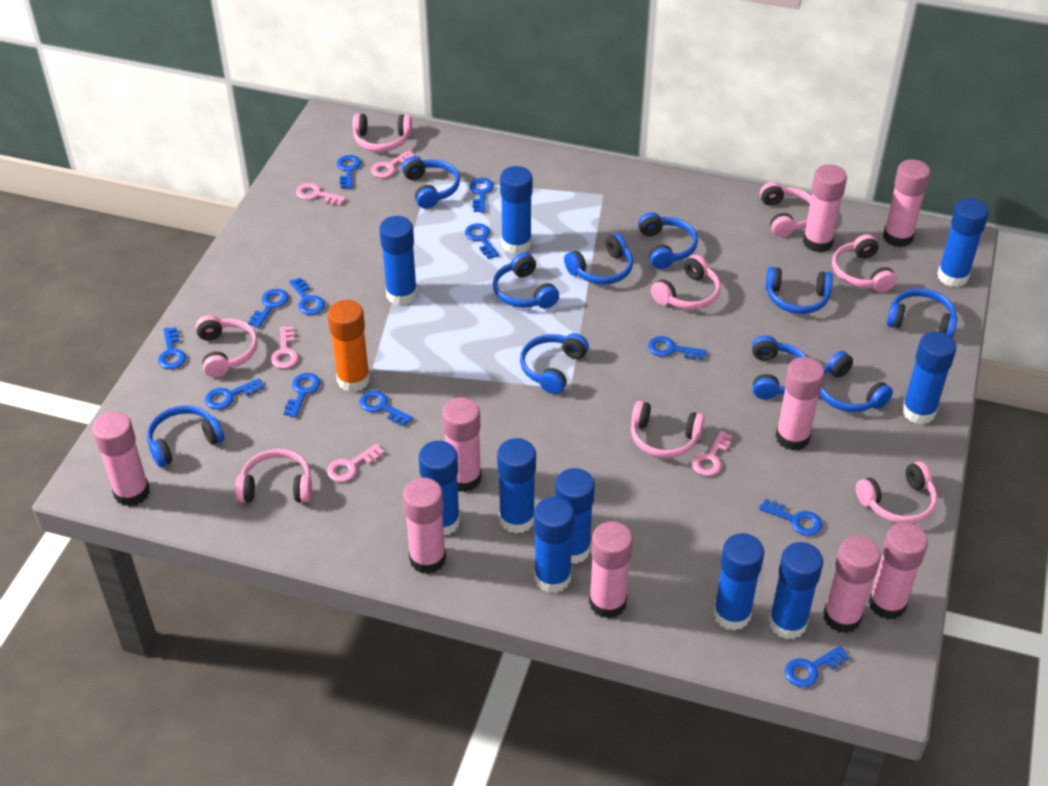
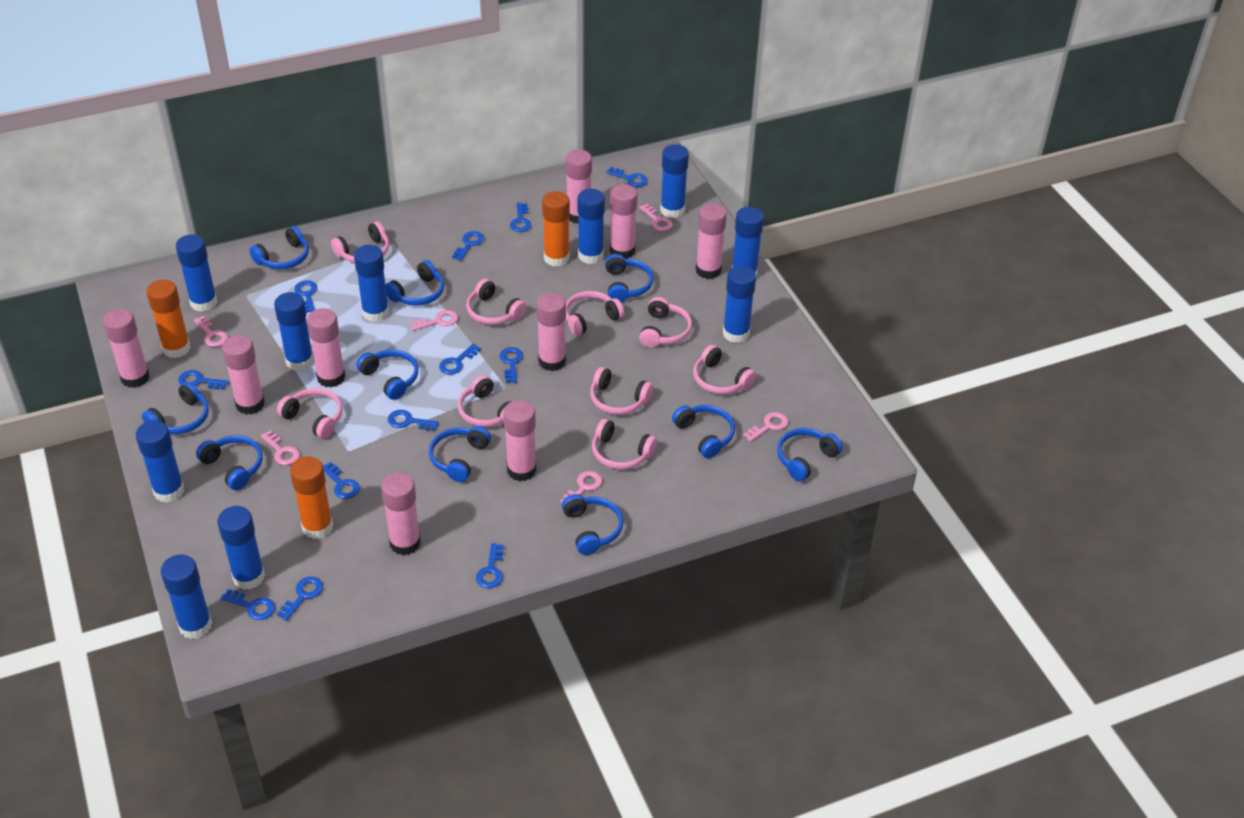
orange glue stick: [328,300,370,392] = 1 -> [146,279,191,358] [290,456,333,539] [542,191,570,267] = 3
pink headphones: [196,315,258,377] [235,449,312,503] [353,113,412,152] [631,401,705,458] [651,255,720,310] [760,182,812,237] [832,234,897,292] [856,462,937,524] = 8 -> [277,388,343,439] [331,221,389,263] [458,375,512,427] [466,279,527,325] [566,291,624,336] [590,367,653,415] [592,419,657,469] [639,297,692,348] [693,345,756,394] = 9
pink key: [271,326,299,369] [296,183,346,205] [327,444,384,482] [371,150,415,178] [692,431,733,476] = 5 -> [194,316,228,347] [260,430,300,465] [410,310,458,331] [560,471,602,503] [639,204,673,231] [743,412,788,442] = 6

